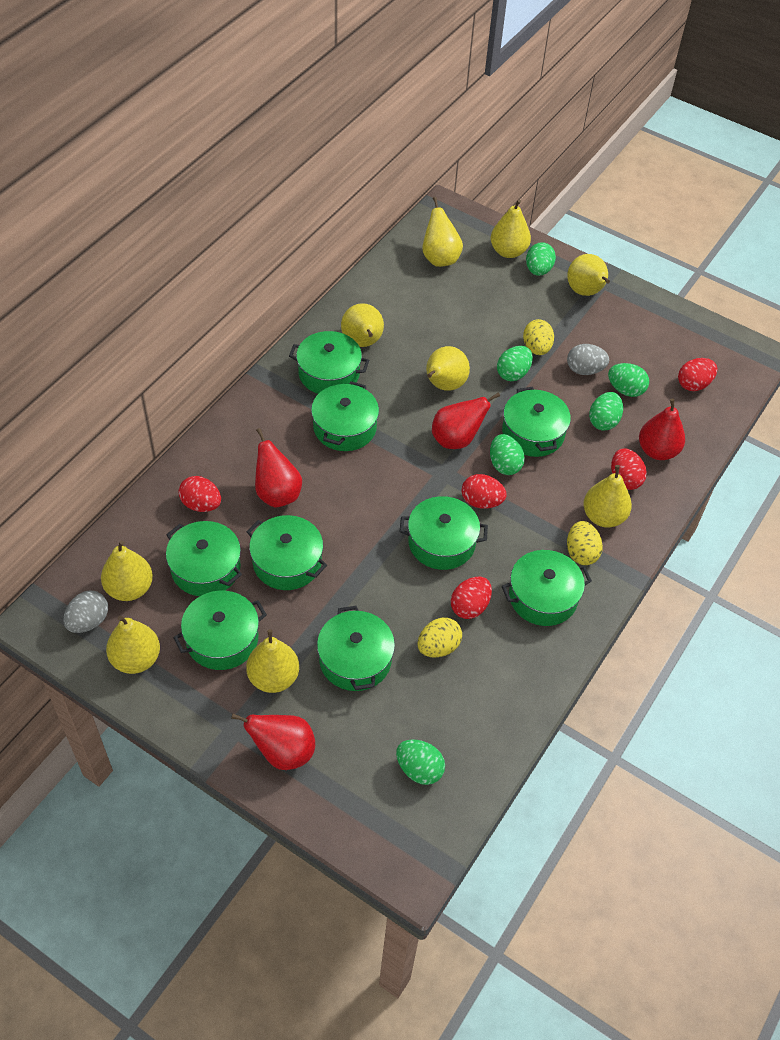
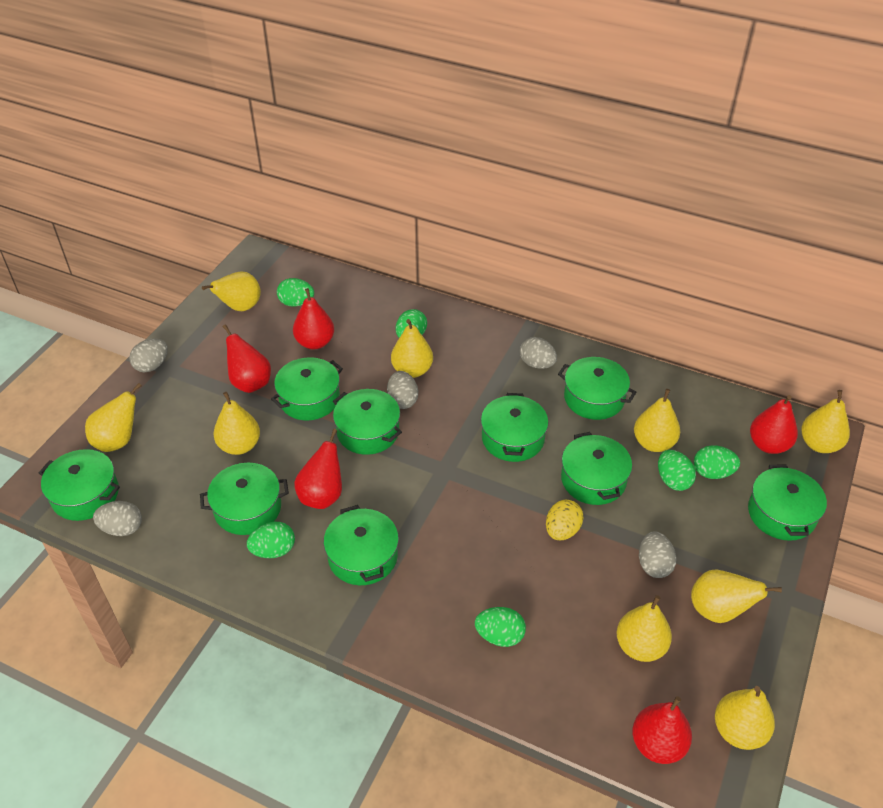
grey egg: [63,591,108,633] [567,344,609,375] = 2 -> [93,501,142,536] [129,338,168,372] [387,371,418,409] [520,337,557,369] [639,531,676,578] = 5
red egg: [179,476,221,512] [451,577,492,619] [462,474,507,509] [611,448,647,490] [678,358,717,391] = 5 -> none = 0
red pear: [231,714,315,770] [255,428,302,507] [432,392,500,449] [639,398,685,460] = 4 -> [223,324,271,393] [293,288,334,349] [294,429,342,509] [632,696,692,764] [750,395,798,454] = 5
yellow egg: [417,617,462,658] [523,319,554,355] [567,521,603,565] = 3 -> [546,500,584,540] = 1

